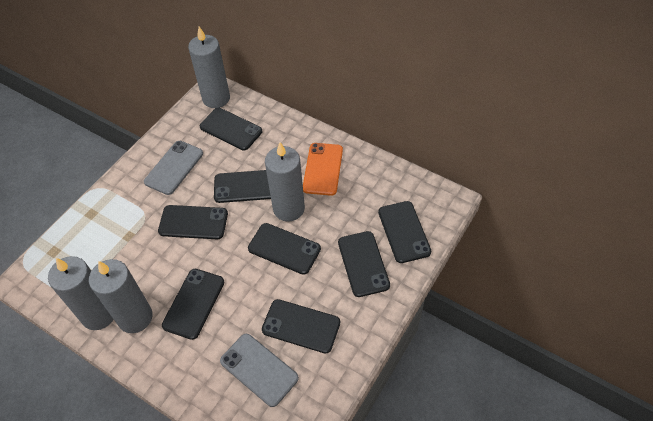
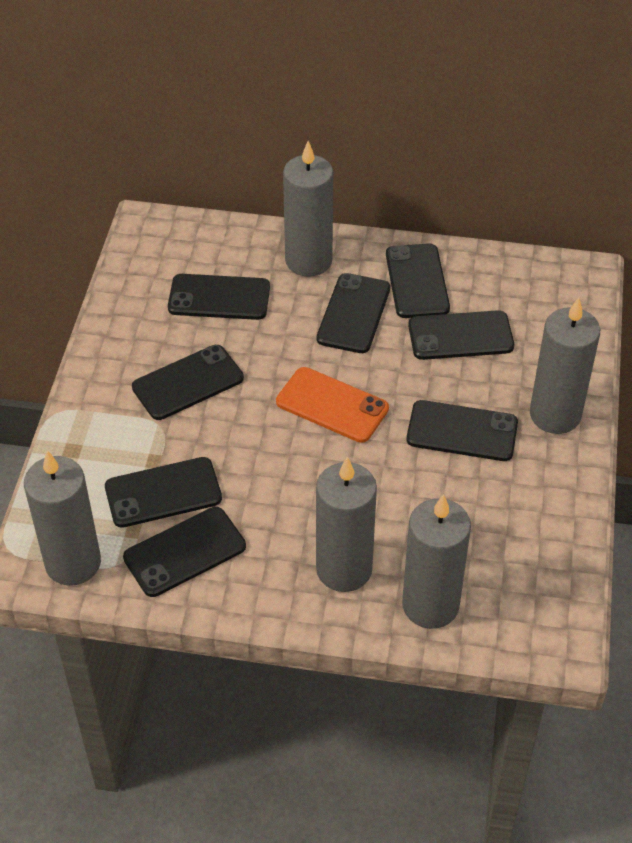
grey candle: [48,256,114,330] [89,259,153,333] [188,27,230,108] [265,142,305,221] = 4 -> [24,451,101,586] [283,141,333,277] [316,457,377,592] [402,494,471,629] [530,297,600,434] = 5
grey phone: [144,141,203,195] [220,334,299,407] = 2 -> none = 0

